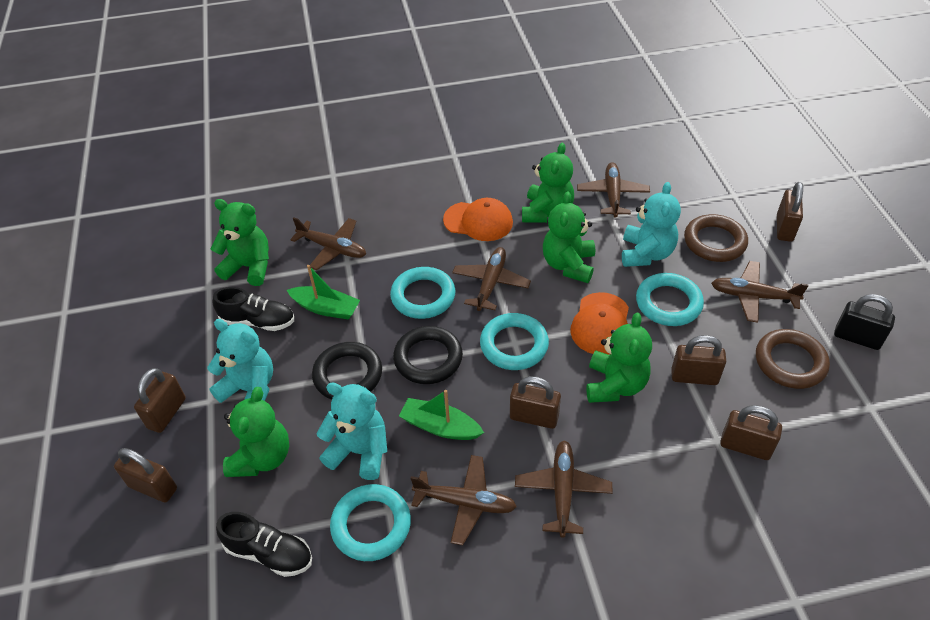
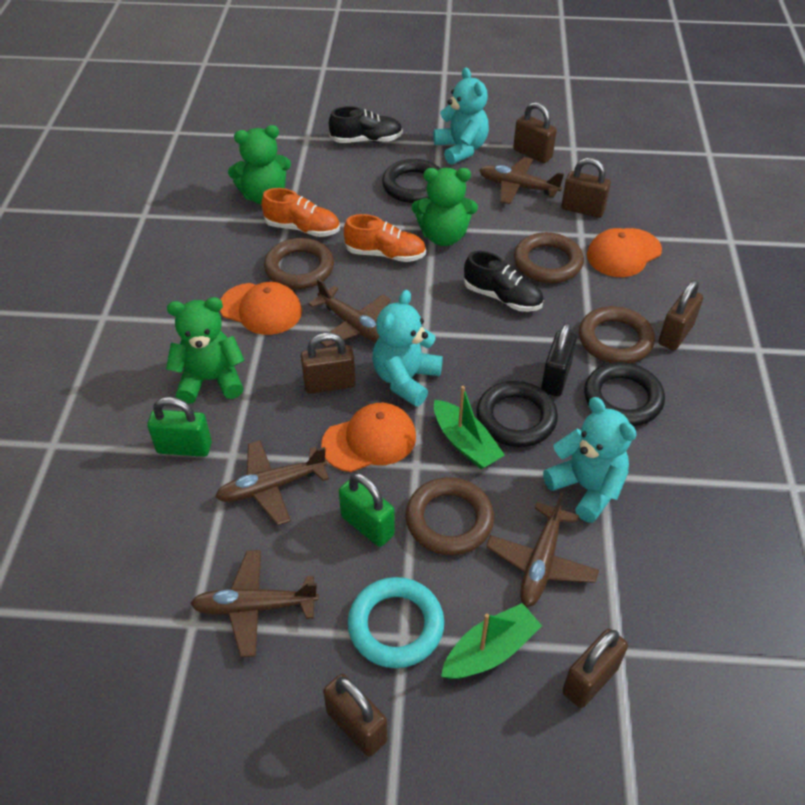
black ring: [312,342,382,400] [393,326,463,384] = 2 -> [382,159,441,203] [476,381,558,447] [584,362,665,426] = 3
brown plane: [290,217,366,271] [410,455,517,545] [452,247,531,311] [515,440,613,538] [577,162,650,218] [711,261,808,323] = 6 -> [190,550,319,657] [215,440,329,525] [308,278,391,347] [479,157,564,204] [486,492,599,607] = 5
brown ring: [684,214,748,262] [756,329,830,389] = 2 -> [264,238,334,289] [405,477,494,555] [514,232,584,283] [579,306,655,363] = 4
green padlock: none = 0 -> [147,397,212,457] [339,473,395,547] = 2
green teddy bear: [211,199,269,286] [223,387,289,477] [522,143,574,223] [543,192,595,283] [586,313,652,403] = 5 -> [166,297,245,404] [228,125,291,204] [412,168,478,246] = 3
orange cap: [443,198,513,241] [570,292,629,355] = 2 -> [220,282,302,335] [321,403,416,472] [587,228,662,277] = 3
orange shoe: none = 0 -> [261,188,340,237] [344,214,426,262] = 2
turquoise ring: [330,484,411,561] [390,267,456,319] [480,313,549,370] [636,273,704,326] = 4 -> [348,577,444,668] = 1

